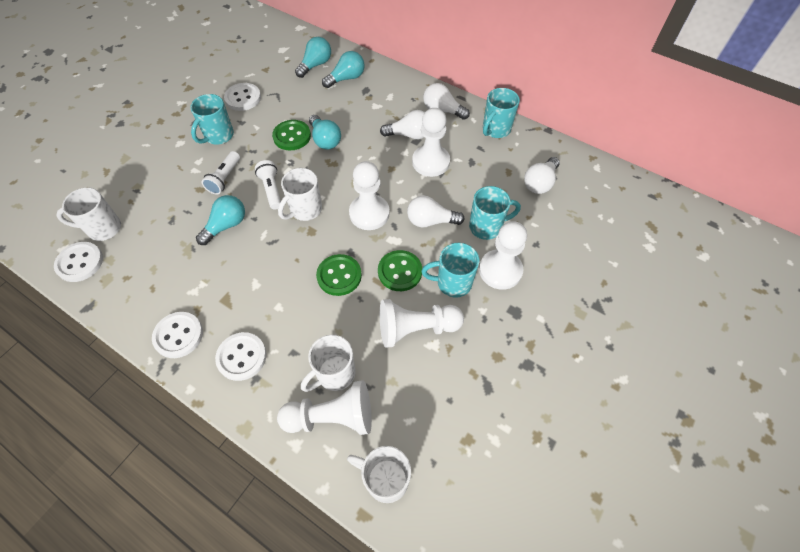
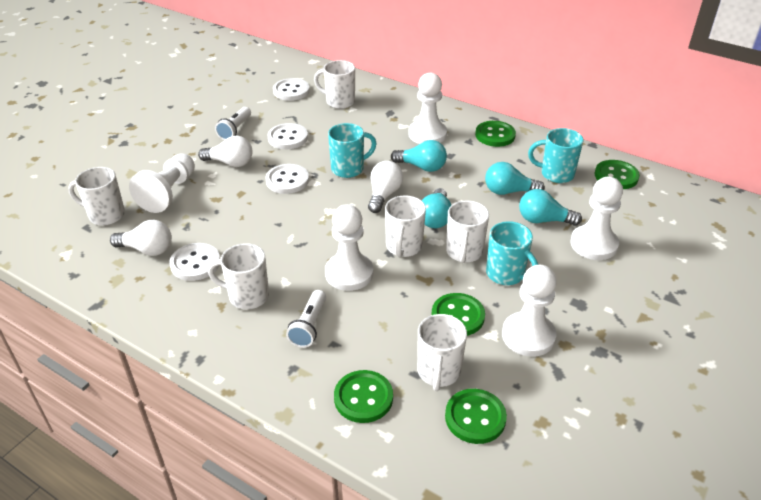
green button: [272,120,311,150] [316,254,362,296] [378,250,422,291] = 3 -> [334,370,393,423] [432,293,485,336] [445,389,507,444] [475,121,516,147] [595,160,640,189] = 5
turquoise mug: [190,94,234,145] [422,243,479,298] [469,186,521,240] [483,88,520,138] = 4 -> [328,123,377,178] [486,221,538,285] [528,128,584,183] = 3
white light bulb: [380,110,425,139] [407,195,465,227] [423,83,470,120] [524,157,560,194] = 4 -> [110,220,172,256] [198,136,252,167] [368,161,403,213] = 3
white mug: [56,187,121,241] [278,168,322,221] [301,335,356,392] [347,446,411,503] = 4 -> [68,167,125,226] [208,243,269,309] [314,60,355,109] [385,195,426,257] [417,314,467,391] [446,201,489,263] = 6

